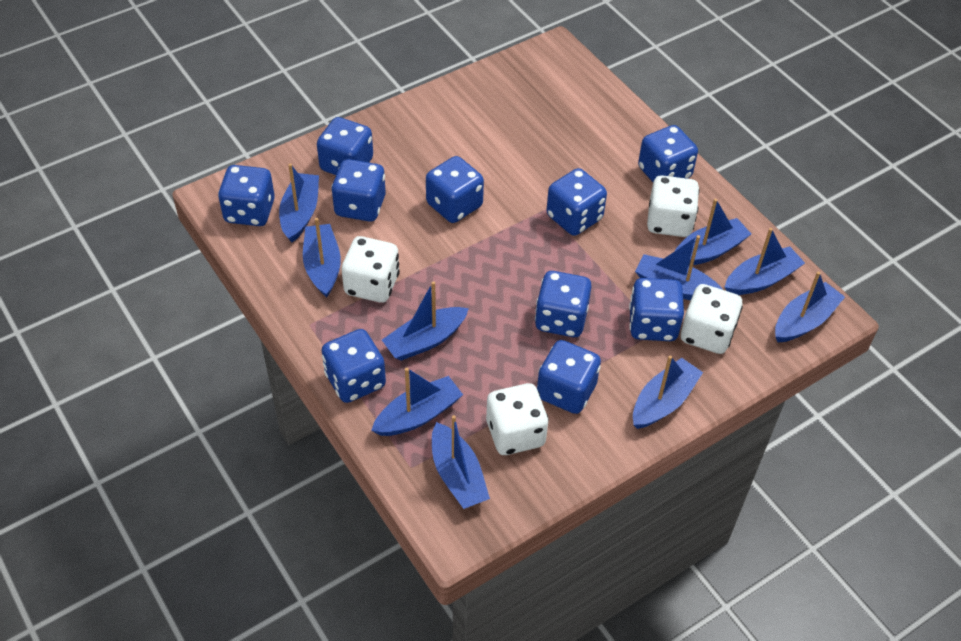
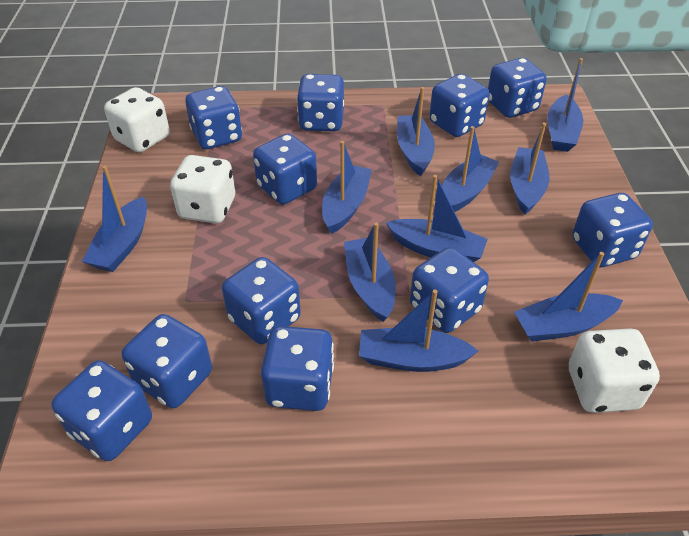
blue dice: [218,165,275,226] [317,117,373,175] [322,329,386,403] [331,159,386,222] [426,156,484,223] [535,271,592,337] [537,340,601,414] [546,168,607,236] [629,278,684,341] [638,125,698,182] = 10 -> [51,360,152,461] [122,314,212,408] [185,86,242,149] [222,257,301,344] [253,133,317,204] [261,326,334,411] [297,74,344,131] [410,247,489,333] [429,74,490,137] [488,58,547,118] [572,193,653,267] = 11
white dice: [342,236,400,303] [486,383,549,455] [647,175,700,237] [681,284,743,354] = 4 -> [104,87,170,152] [170,155,235,223] [569,328,660,413] = 3

